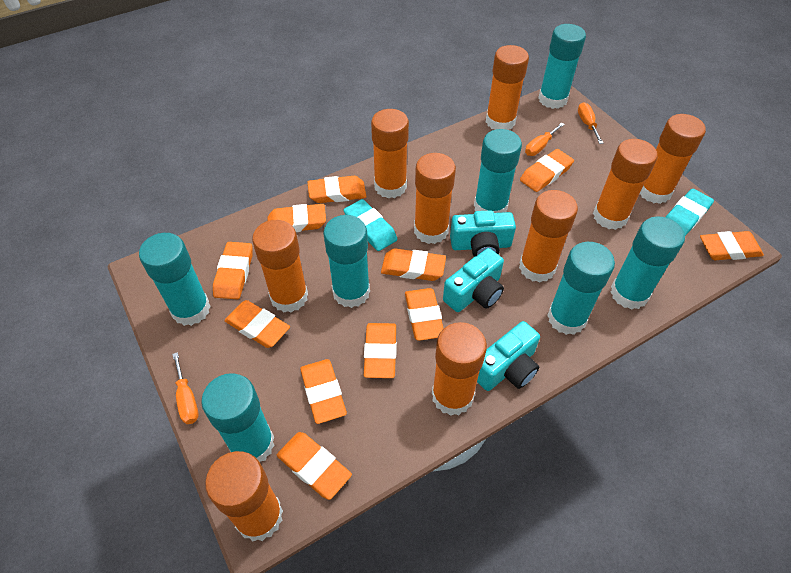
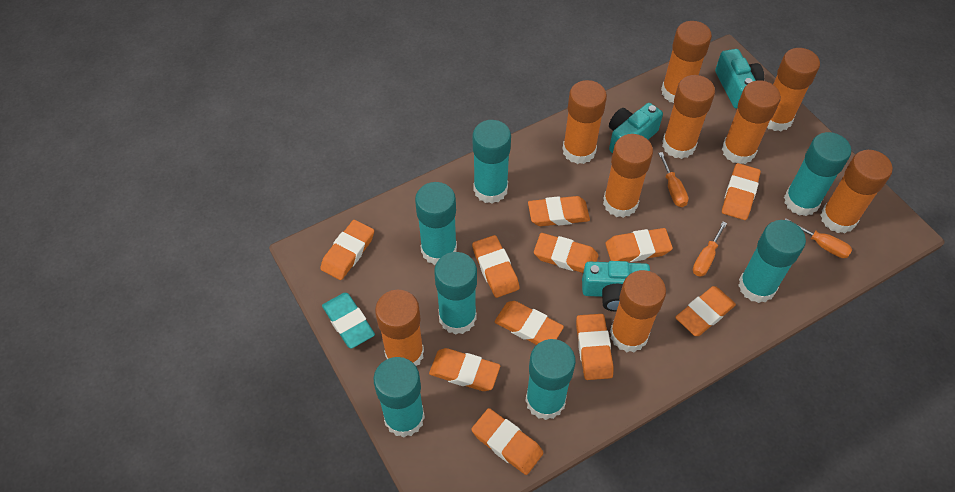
turquoise eraser: [344,199,397,251] [666,189,714,236] = 2 -> [322,292,375,349] = 1

